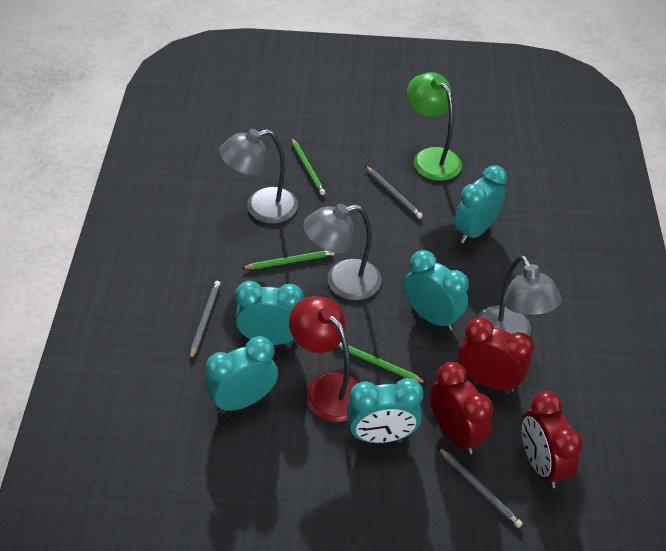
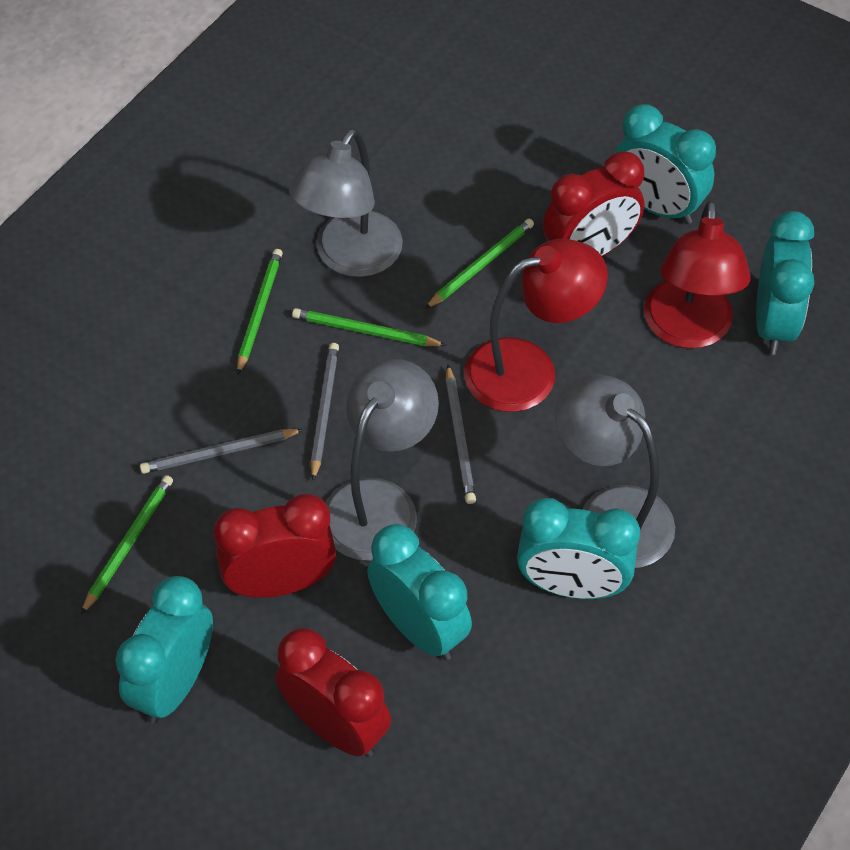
green lamp: [407,72,462,181] = 1 -> none = 0
green pencil: [242,250,335,269] [291,138,325,195] [337,342,426,383] = 3 -> [81,475,173,614] [237,249,283,375] [292,308,446,346] [425,219,534,309] = 4
red lamp: [289,296,360,422] = 1 -> [465,239,608,412] [644,200,751,348] = 2

